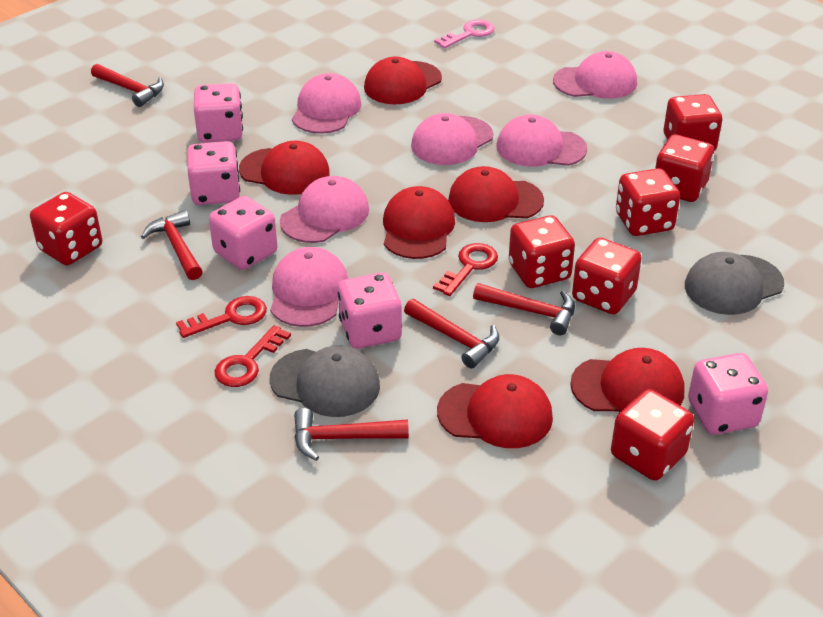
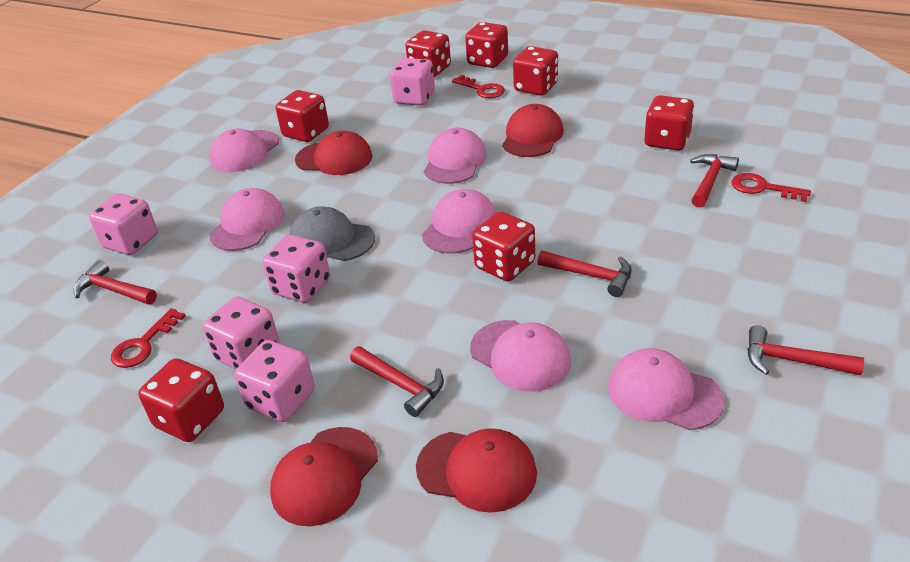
grey cap: [270,346,380,417] [685,252,784,315] = 2 -> [289,206,375,261] = 1
pink key: [434,20,495,48] = 1 -> none = 0
red cap: [239,141,330,195] [364,56,442,104] [383,186,455,259] [437,374,553,448] [448,166,544,222] [570,348,685,412] = 6 -> [270,427,378,526] [295,130,373,175] [416,428,537,513] [502,104,564,157] = 4

